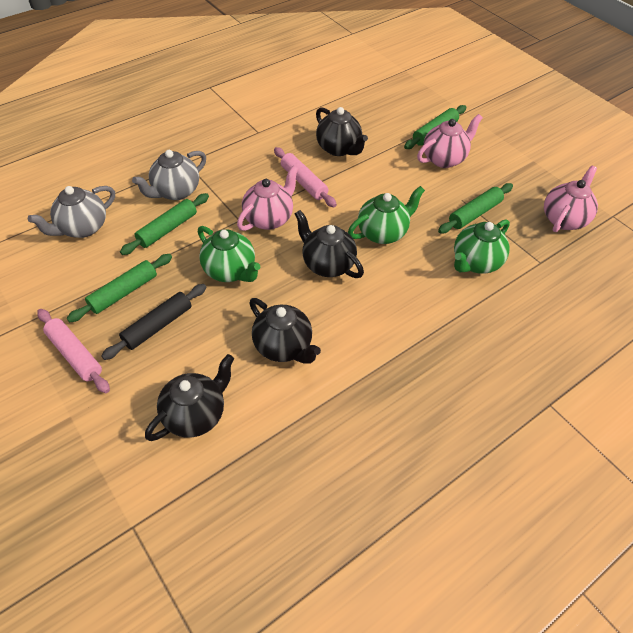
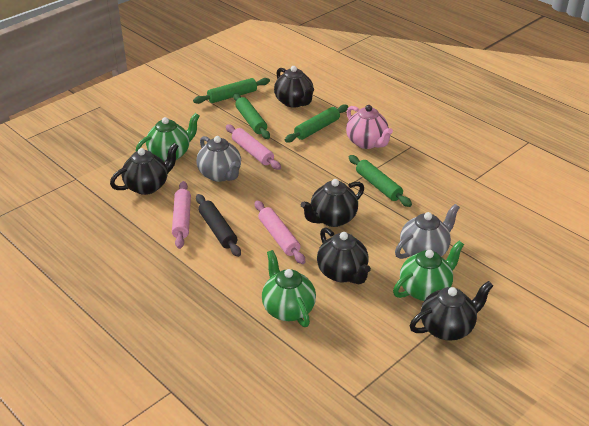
black teapot: [145,354,234,441] [249,298,321,364] [295,210,364,278] [316,107,368,156] = 4 -> [110,143,179,195] [274,66,314,108] [301,179,364,227] [317,227,371,284] [410,281,493,341] = 5
pink rolling pin: [37,309,110,393] [274,147,337,207] = 2 -> [172,181,191,249] [226,124,281,170] [255,201,305,264] = 3
pink teapot: [237,166,298,231] [417,114,483,168] [544,166,598,232] = 3 -> [346,105,393,149] = 1

